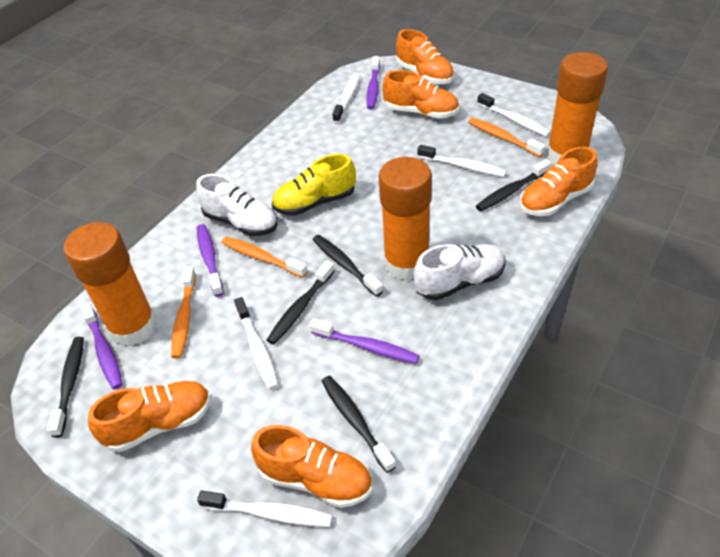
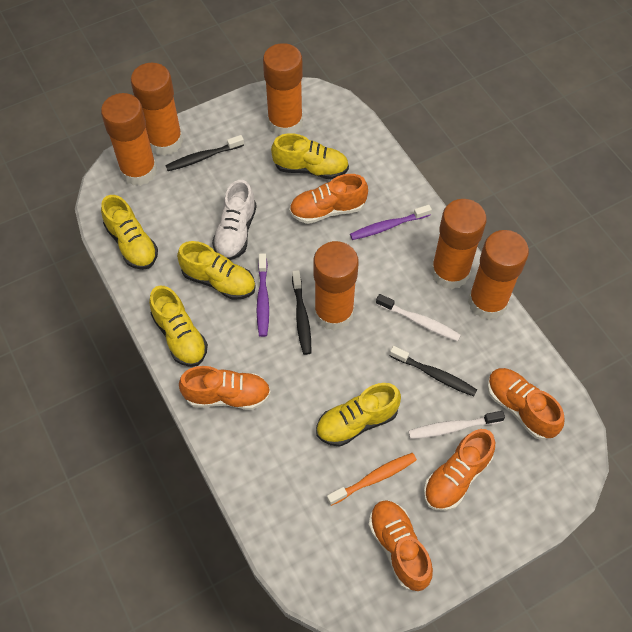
black toothbrush: [47,337,84,437] [267,261,334,344] [313,235,383,297] [322,376,396,473] [476,159,551,211] = 5 -> [165,135,244,171] [292,270,311,355] [390,346,477,396] = 3
orange glue stick: [64,222,157,346] [379,157,432,281] [546,52,608,164] = 3 -> [101,93,157,186] [131,63,183,156] [263,43,303,135] [313,241,359,331] [431,199,487,289] [468,230,529,320] = 6
orange toothbrush: [171,266,196,359] [221,237,308,278] [468,118,546,157] = 3 -> [327,453,417,506] = 1
purple toothbrush: [81,302,123,389] [197,224,224,297] [310,319,420,364] [367,56,380,109] = 4 -> [257,253,269,337] [350,205,432,240] = 2
white shoe: [196,174,278,236] [413,244,506,301] = 2 -> [212,180,257,260] = 1
white toothbrush: [197,490,332,527] [234,297,278,389] [332,73,360,123] [417,145,506,177] [477,93,551,137] = 5 -> [376,294,461,341] [408,411,505,439] = 2
yellow shoe: [272,154,356,216] = 1 -> [101,195,158,270] [149,286,208,367] [177,241,256,300] [271,133,349,180] [316,383,401,447] = 5

